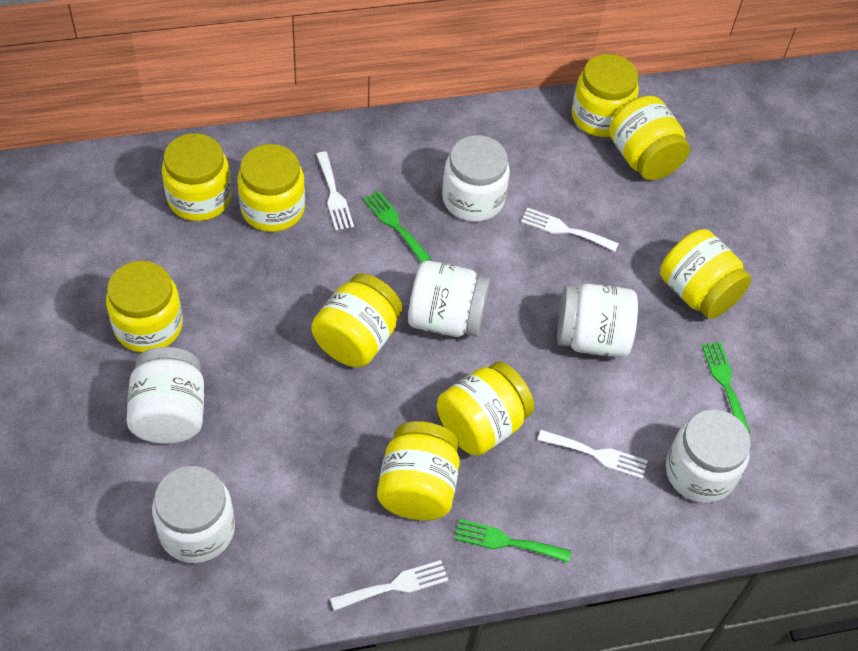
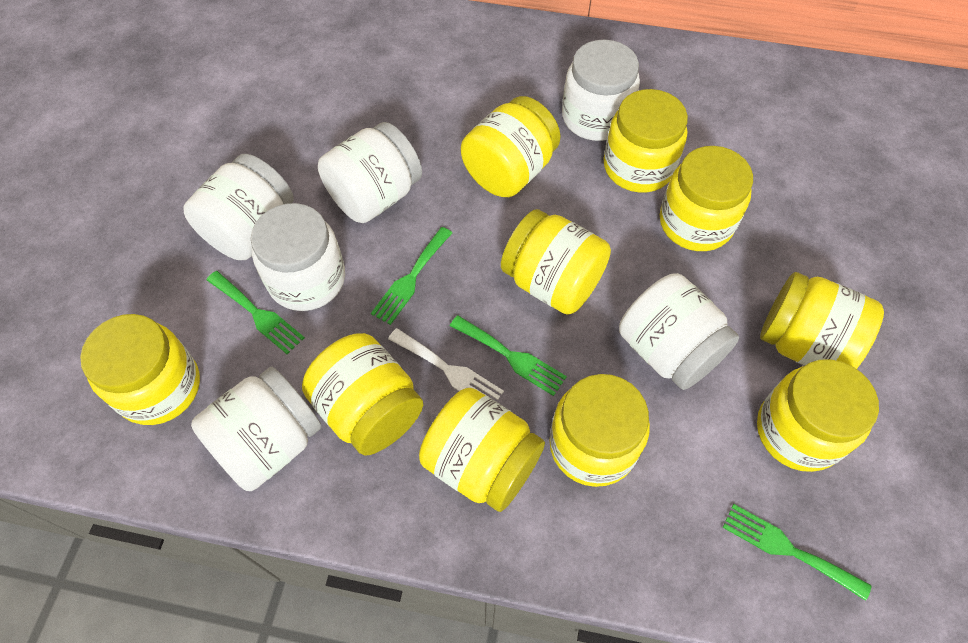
green fork: [363,191,431,263] [455,519,571,563] [702,342,750,433] = 3 -> [207,271,305,354] [371,227,452,325] [450,315,567,396] [723,504,872,601] = 4
white fork: [316,151,354,230] [330,560,448,611] [521,208,619,251] [538,430,648,479] = 4 -> [388,328,504,400] = 1
yellow jar: [106,261,183,352] [162,133,232,221] [237,144,305,232] [311,273,402,367] [377,421,460,520] [437,362,534,456] [572,54,639,137] [609,96,690,180] [660,229,752,319] = 9 -> [80,314,200,425] [302,333,423,456] [419,388,545,512] [461,96,561,197] [501,209,611,315] [549,374,650,487] [603,89,688,192] [660,146,753,251] [757,359,879,472] [760,272,884,369] = 10

